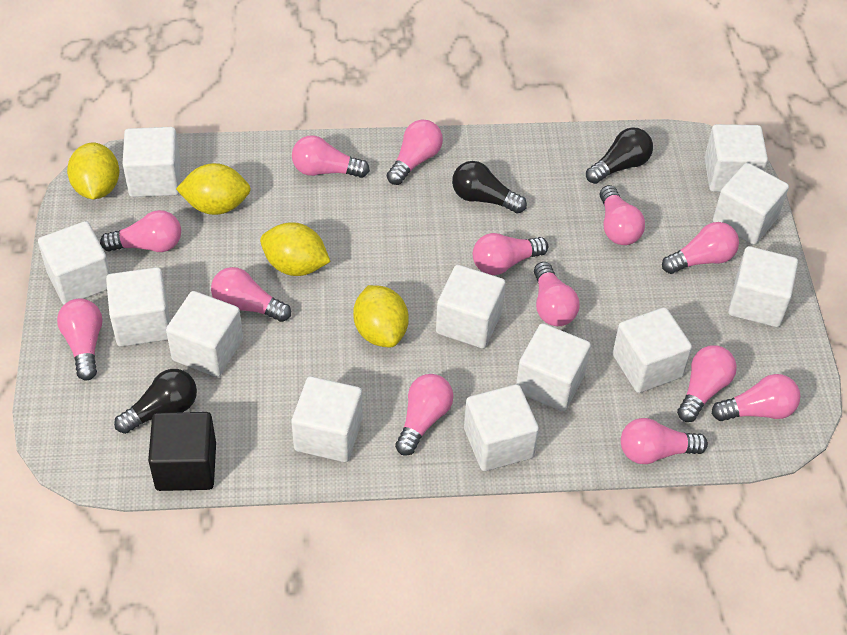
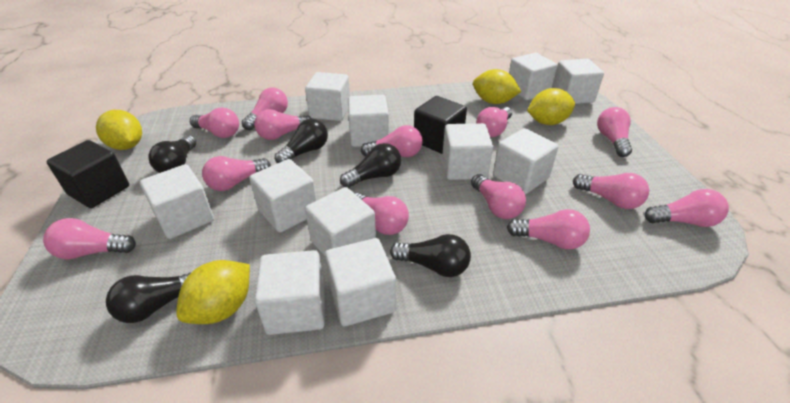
black cube: [148,412,216,491] = 1 -> [46,140,129,208] [414,96,467,154] = 2
black light bulb: [114,369,197,434] [452,161,527,213] [586,128,653,184] = 3 -> [106,273,190,323] [148,135,196,173] [275,119,328,163] [340,143,401,188] [390,234,471,277] = 5
white cube: [38,221,110,304] [106,267,170,347] [123,127,181,197] [166,291,243,377] [292,376,363,462] [436,265,505,348] [464,384,539,471] [516,323,591,411] [613,307,692,393] [704,124,768,192] [713,163,789,245] [728,246,798,327] = 12 -> [140,164,214,239] [249,159,317,233] [255,250,325,335] [305,72,350,121] [305,187,376,256] [325,238,396,326] [348,95,389,147] [442,123,493,180] [493,128,558,194] [509,53,557,100] [552,59,604,104] = 11

